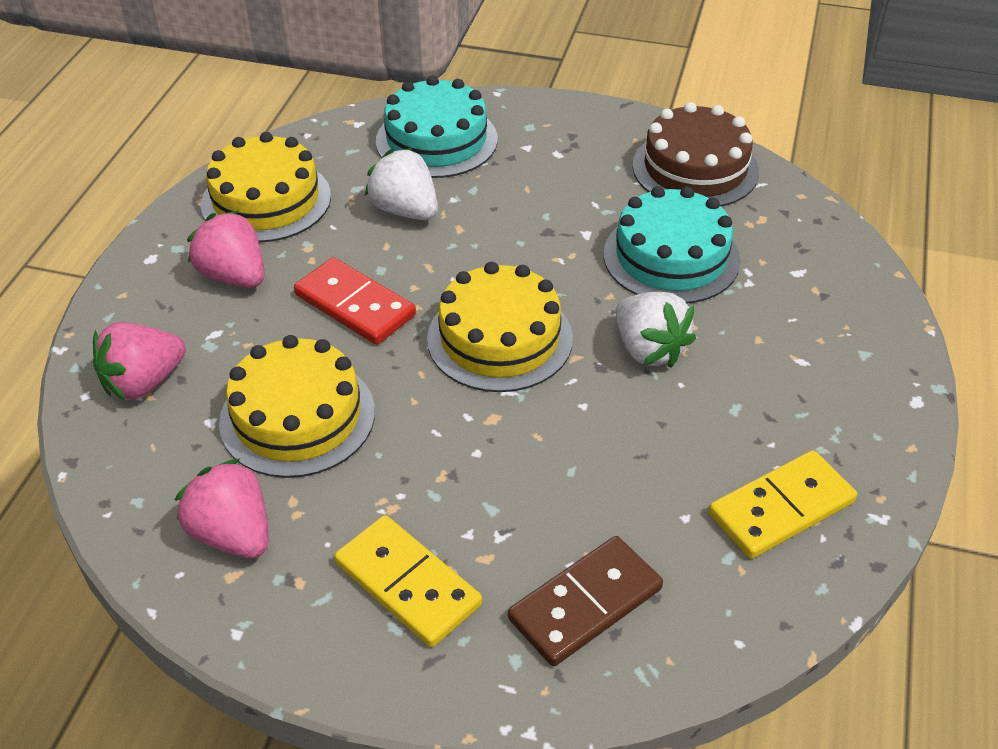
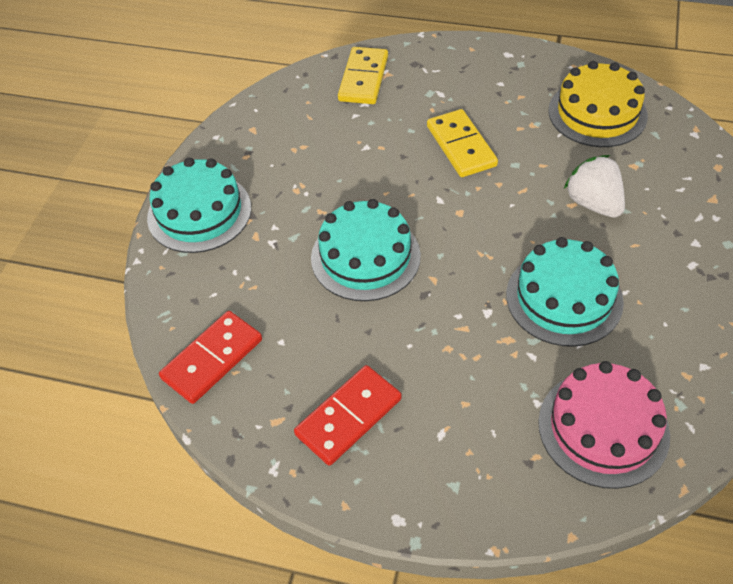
brown cake: [632,102,759,207] = 1 -> none = 0
brown domino: [508,536,663,666] = 1 -> none = 0
pink cake: none = 0 -> [538,361,670,489] = 1
pink strawberry: [93,322,186,401] [175,458,268,559] [187,211,265,288] = 3 -> none = 0
red domino: [294,257,416,345] = 1 -> [159,311,262,404] [294,365,402,466] = 2
turquoise cake: [376,76,498,178] [603,186,740,303] = 2 -> [147,158,251,253] [311,199,421,301] [506,237,624,347] = 3
white strawberry: [365,148,438,220] [616,292,696,367] = 2 -> [564,155,625,218] = 1
yellow cake: [201,132,331,243] [219,335,375,478] [427,262,573,392] = 3 -> [548,61,648,147] = 1

